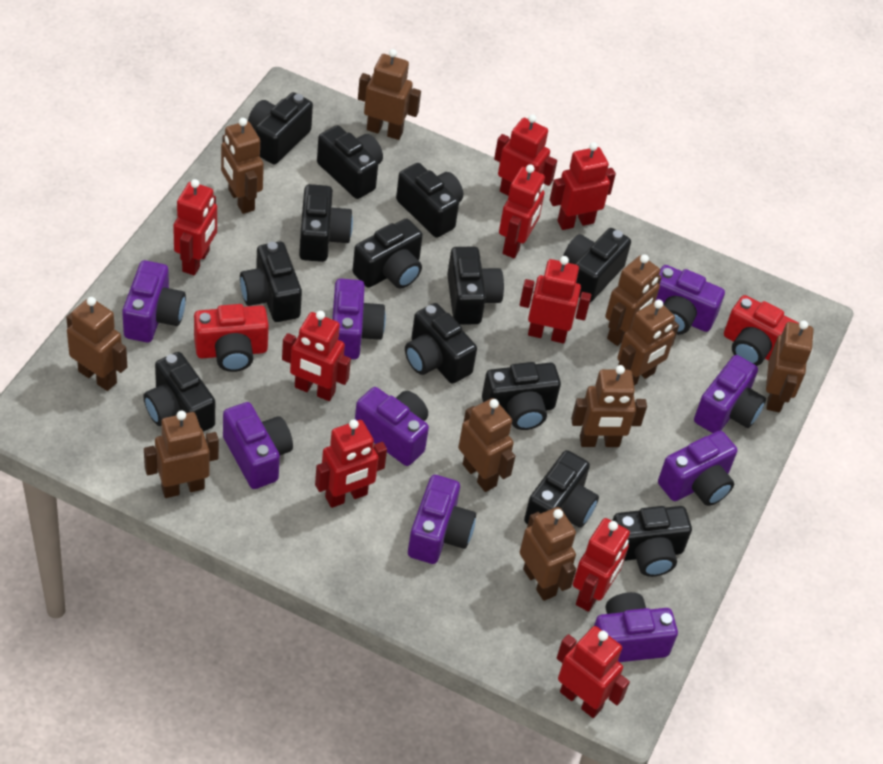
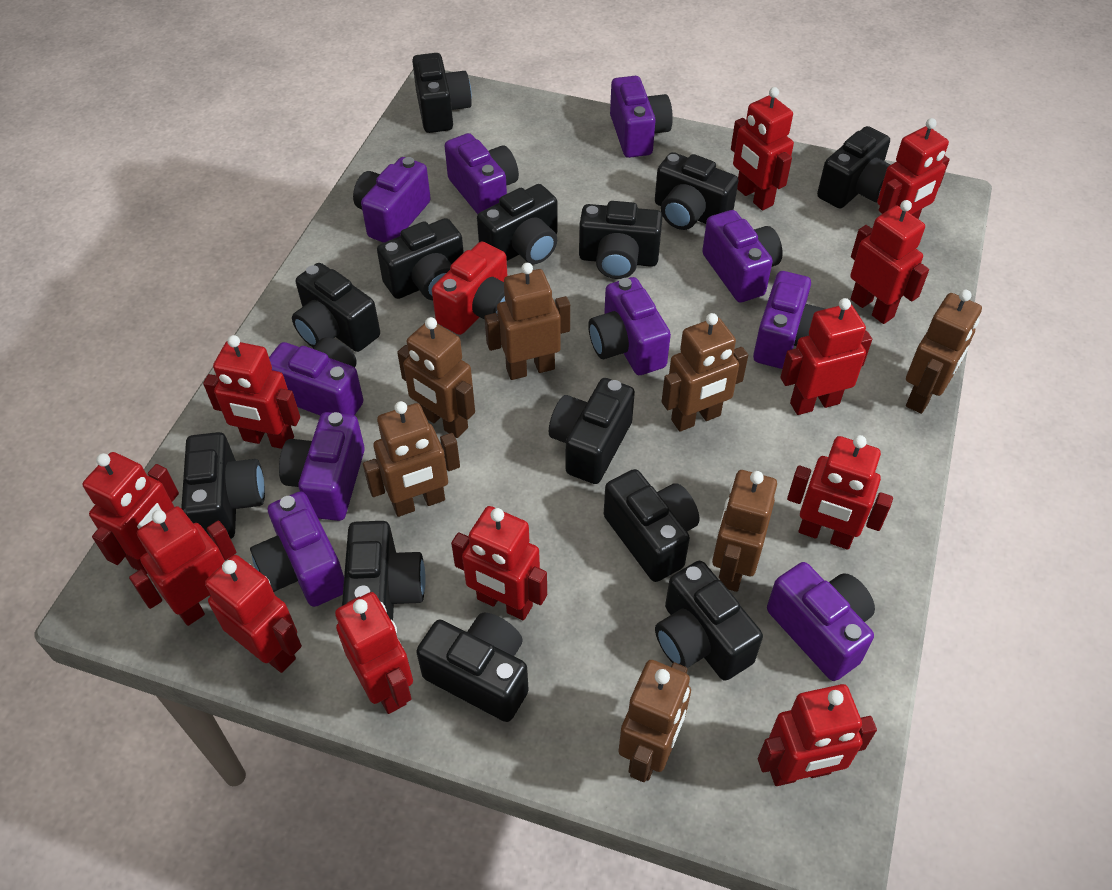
brown robot: [66,297,127,391] [144,410,219,498] [221,118,264,214] [358,49,421,140] [458,398,515,492] [520,507,576,601] [571,365,647,447] [605,254,662,346] [617,300,679,385] [766,320,814,412] = 10 -> [363,401,460,517] [397,317,475,438] [484,263,570,380] [618,660,691,782] [662,313,748,432] [712,470,777,592] [906,290,982,414] = 7
purple camera: [122,260,186,343] [223,402,293,489] [332,279,386,359] [355,387,429,466] [408,475,476,564] [594,592,678,662] [656,265,725,335] [658,431,737,506] [694,355,766,433] = 9 -> [250,491,344,607] [269,337,364,416] [279,412,365,521] [353,157,431,243] [445,133,519,214] [588,277,671,375] [610,76,673,158] [702,210,783,303] [753,271,825,369] [767,562,875,681] = 10
red camera: [194,304,269,372] [724,295,798,366] = 2 -> [432,242,507,335] = 1
red robot: [173,179,217,276] [282,311,351,401] [315,419,387,508] [494,114,557,196] [499,164,545,258] [520,256,591,343] [550,142,616,230] [557,626,630,718] [573,518,630,612] = 9 -> [82,452,179,574] [129,506,236,626] [203,335,300,449] [205,555,302,673] [335,592,413,714] [451,506,547,620] [731,87,794,211] [758,684,877,786] [780,298,872,415] [787,435,893,550] [850,200,929,324] [877,118,950,219] = 12

